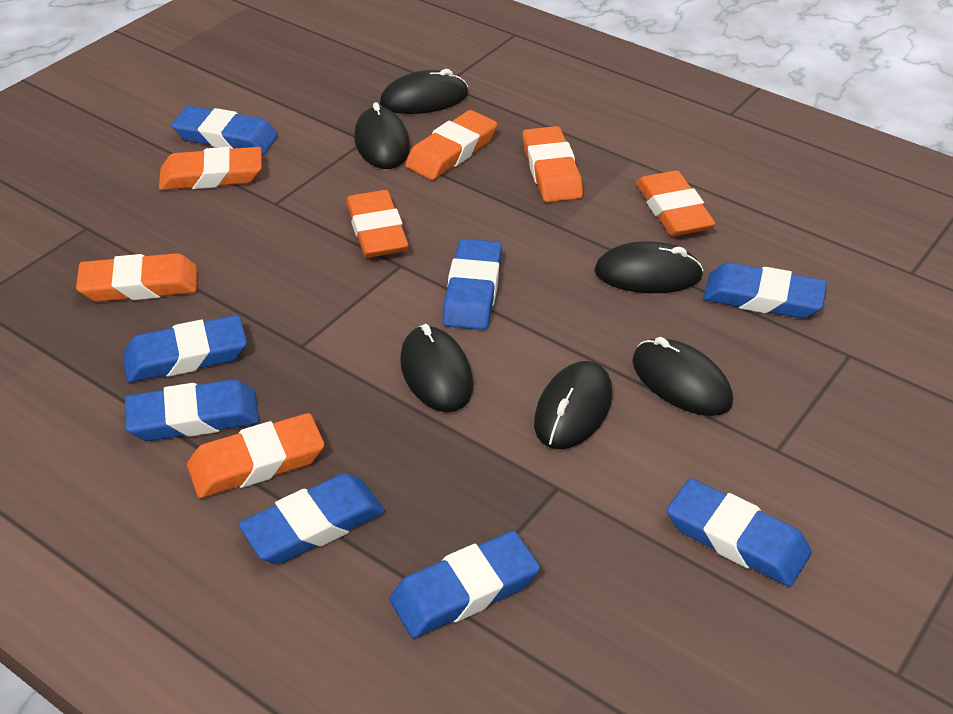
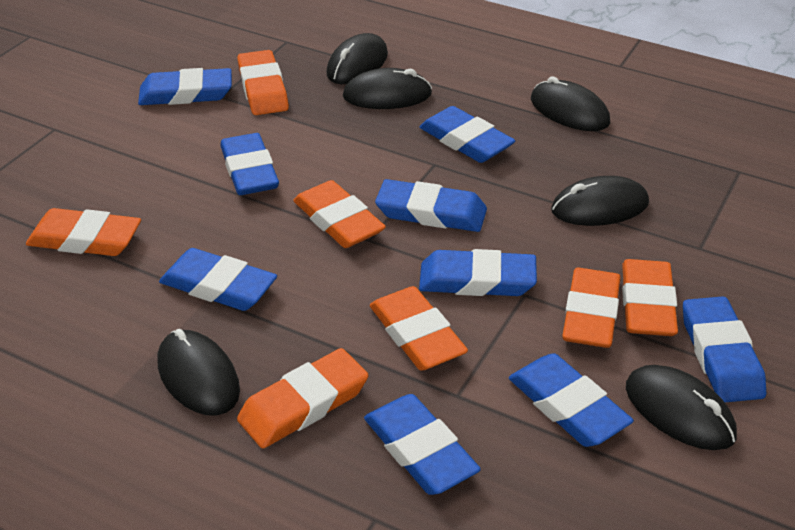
blue eraser: [123,315,247,383] [125,379,259,441] [171,106,278,154] [238,473,385,564] [389,531,540,638] [442,239,502,330] [667,478,812,587] [703,263,827,318] = 8 -> [138,68,232,105] [159,248,277,311] [220,133,279,195] [364,394,481,495] [375,179,487,232] [419,106,515,163] [419,249,537,296] [509,353,634,447] [683,296,766,402] = 9

